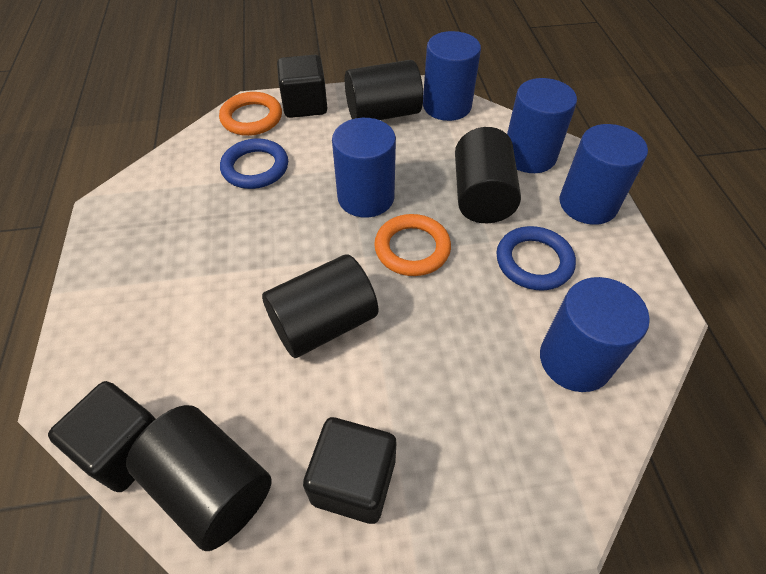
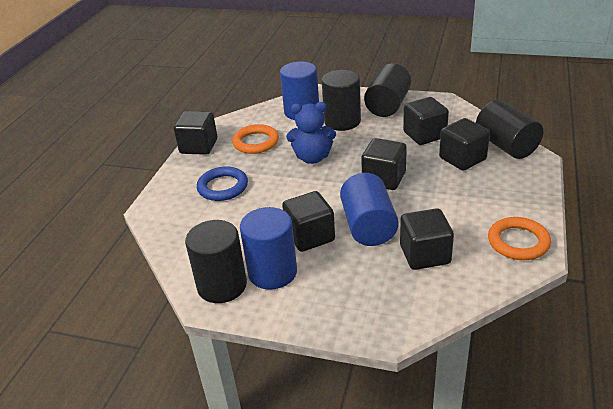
black cube: [48,381,156,492] [277,55,327,118] [303,417,396,524] = 3 -> [174,111,217,155] [282,191,335,252] [361,138,407,190] [400,208,454,270] [403,97,449,145] [439,118,490,171] = 6
blue cylinder: [332,118,396,218] [423,31,481,121] [507,78,577,173] [540,277,650,392] [560,124,648,225] = 5 -> [240,207,297,290] [280,62,319,120] [340,173,399,246] = 3
blue ring: [220,139,288,189] [497,226,576,290] = 2 -> [197,167,248,201] = 1
blue teddy bear: none = 0 -> [286,102,336,164] = 1

